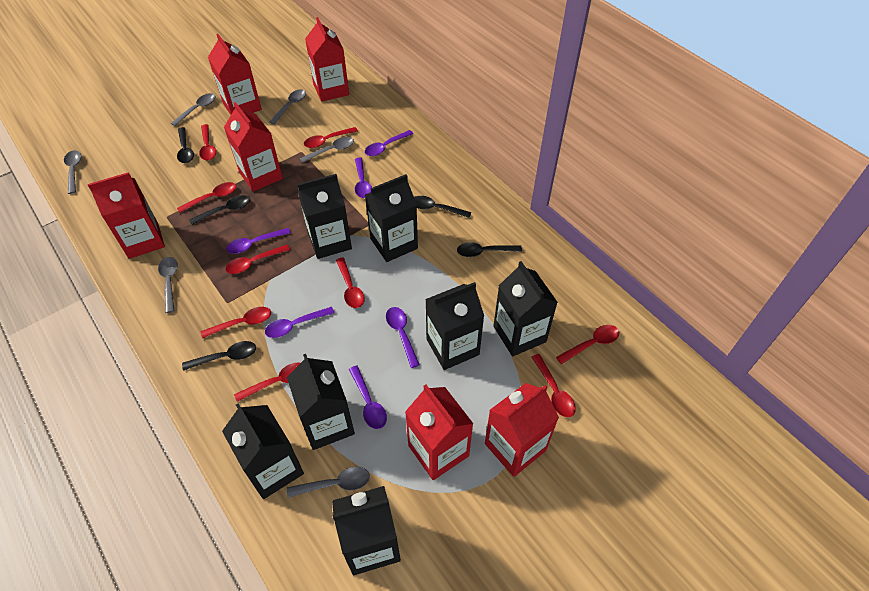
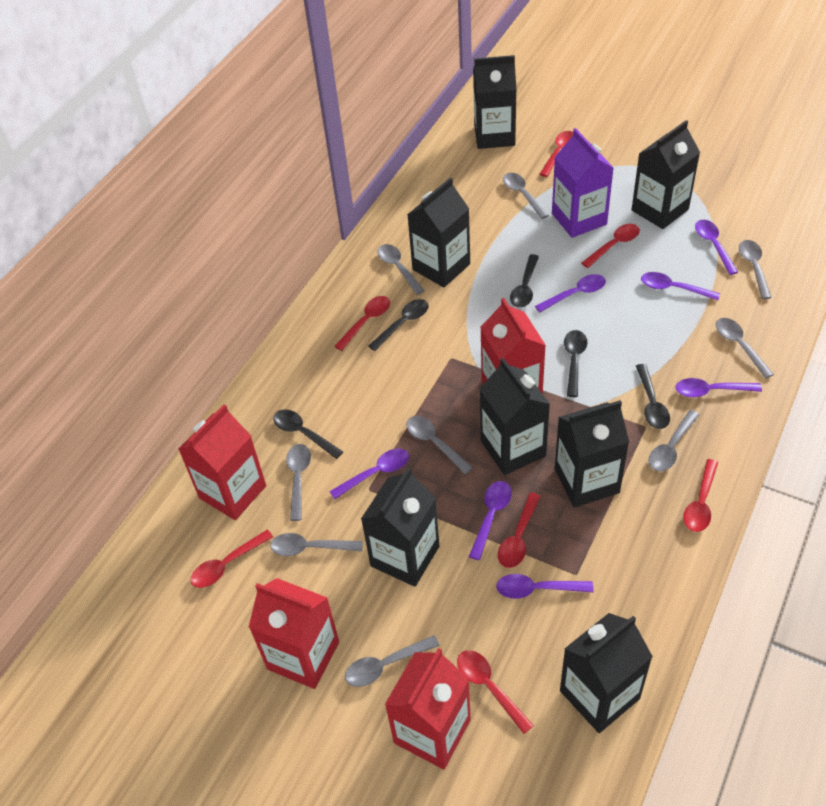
grey spoon: [64,150,81,194] [158,257,178,313] [171,93,216,126] [269,89,306,124] [287,467,370,498] [300,137,354,163] = 6 -> [270,533,363,556] [286,444,311,521] [345,635,440,687] [377,244,425,295] [406,416,473,474] [503,173,549,219] [648,410,699,471] [716,318,774,379] [739,240,772,299] = 9
purple carton: none = 0 -> [552,128,613,238] = 1
purple spoon: [226,228,291,254] [265,307,334,338] [349,365,387,429] [355,157,372,198] [365,130,413,156] [386,307,420,368] = 6 -> [329,449,409,499] [469,481,512,560] [496,574,594,599] [535,274,606,313] [641,272,720,300] [676,378,762,397] [695,220,738,275] = 7
red carton: [88,172,165,259] [208,34,262,115] [224,102,283,192] [305,17,349,102] [405,384,474,480] [485,383,559,477] = 6 -> [178,404,266,520] [249,578,339,689] [385,648,471,769] [480,298,546,394] = 4
red spoon: [177,182,236,213] [199,124,216,160] [201,307,271,338] [225,245,290,274] [234,362,300,402] [304,127,358,148] [336,257,365,308] [531,354,576,417] [556,325,619,364] = 9 -> [191,530,273,588] [334,296,390,351] [457,650,534,734] [498,492,540,568] [540,131,573,177] [581,224,640,268] [683,459,718,532] = 7

